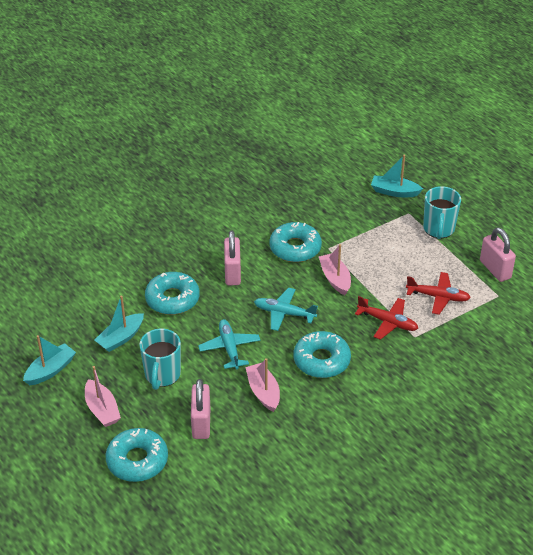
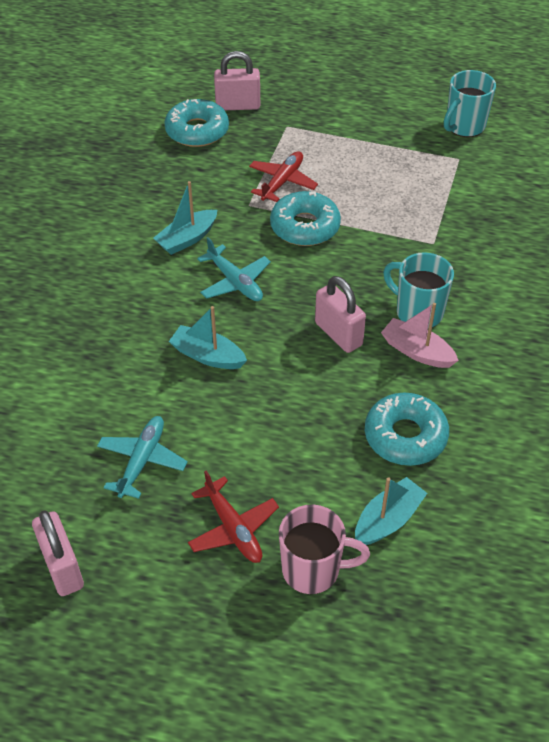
pink boat: [85,366,121,427] [245,358,280,412] [319,244,351,295] = 3 -> [381,303,459,368] = 1
pink mug: none = 0 -> [279,505,370,594] = 1
turquoise donut: [105,428,168,482] [145,272,200,315] [269,222,322,262] [294,331,351,378] = 4 -> [164,99,229,147] [270,191,341,246] [365,393,449,466] = 3

